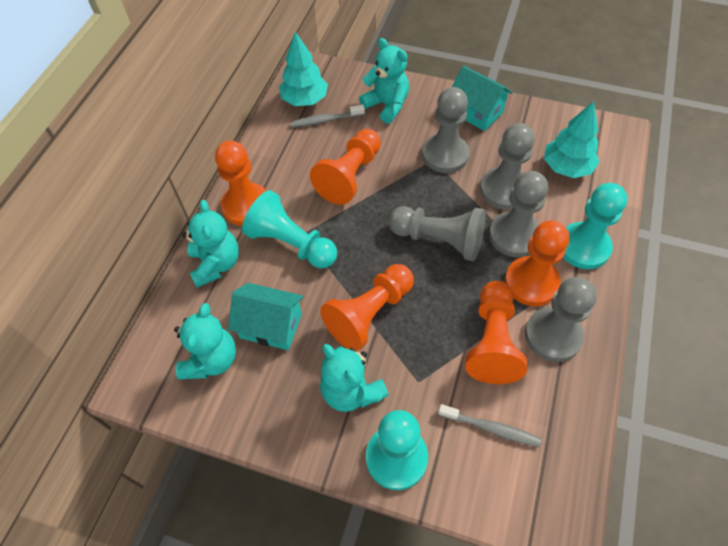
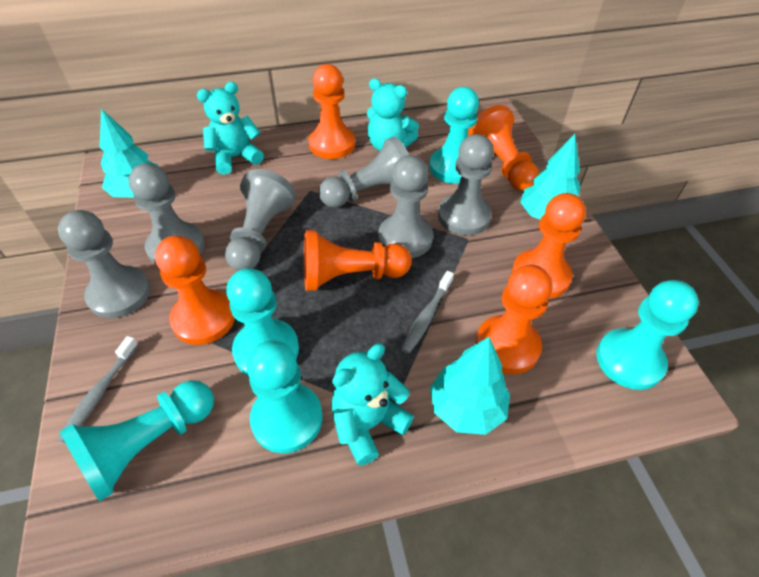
grey pawn: [388,206,486,261] [422,87,470,173] [480,123,535,210] [489,171,548,257] [525,277,597,362] = 5 -> [58,210,151,318] [129,163,205,265] [225,169,295,271] [319,137,409,208] [378,155,433,258] [438,134,494,236] = 6
orange pawn: [215,141,267,226] [310,129,381,205] [320,264,414,351] [465,281,527,384] [505,221,569,306] = 5 -> [155,235,235,345] [304,230,412,291] [309,64,355,159] [468,105,539,191] [476,265,552,374] [512,193,586,299] = 6
turquoise house: [228,283,304,350] [452,66,513,131] = 2 -> none = 0
turquoise pawn: [242,190,337,268] [366,410,428,490] [563,183,627,269] = 3 -> [60,380,214,502] [226,268,299,376] [246,340,323,453] [429,87,479,184] [596,280,699,390] = 5
turquoise teddy bear: [174,303,236,379] [182,200,239,288] [320,344,389,412] [359,38,409,124] = 4 -> [197,82,264,175] [331,343,414,466] [367,78,419,151] = 3
turquoise tree: [279,31,328,106] [544,101,599,178] = 2 -> [99,109,158,198] [430,337,510,435] [520,134,581,220] = 3

